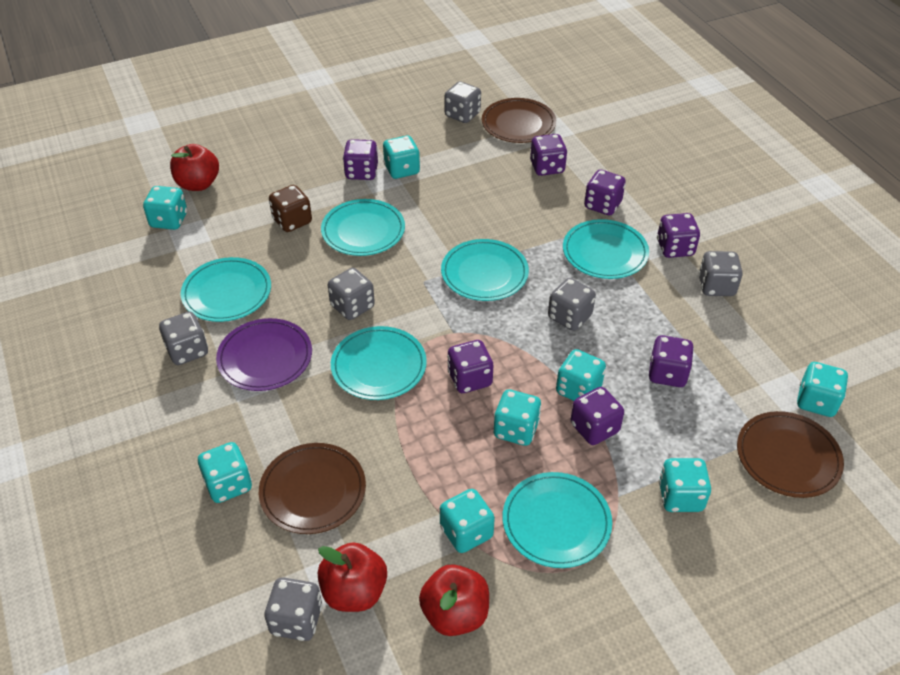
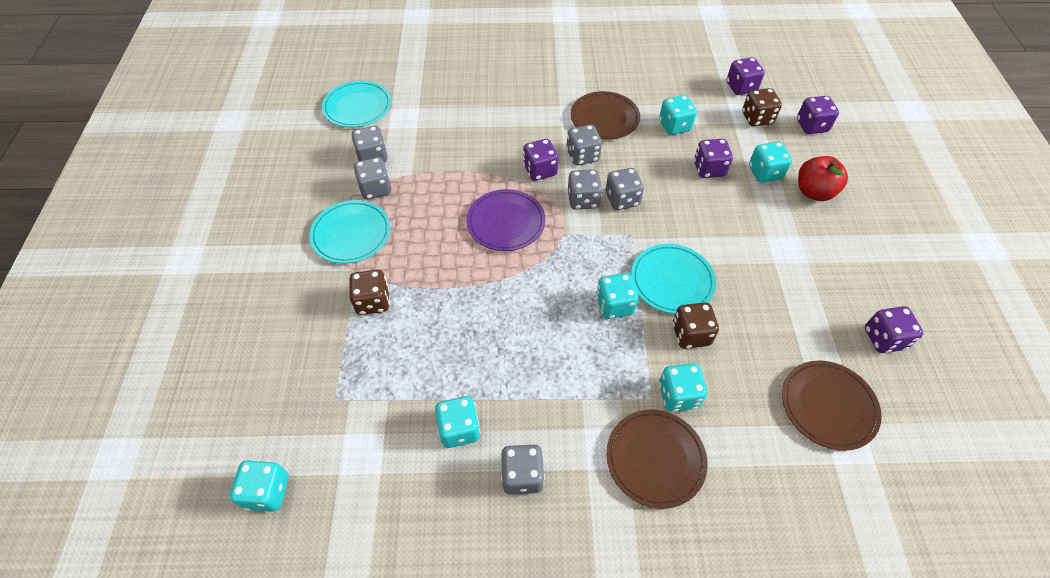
brown dice: [269,185,312,232] = 1 -> [349,270,390,315] [672,302,719,349] [742,88,782,126] = 3
purple dice: [343,139,378,180] [447,340,493,393] [530,134,567,176] [571,387,624,445] [584,170,626,215] [649,335,694,387] [657,213,700,258] = 7 -> [523,139,559,181] [694,139,733,178] [727,57,765,95] [797,96,839,134] [865,306,923,353] = 5
red apple: [170,144,219,191] [318,542,387,612] [419,564,489,636] = 3 -> [798,156,848,201] = 1
turquoise dice: [143,186,187,230] [198,442,252,503] [383,136,420,179] [440,489,495,553] [494,389,542,446] [556,349,606,401] [659,458,711,512] [797,362,848,417] = 8 -> [230,460,289,512] [435,396,481,448] [596,273,639,319] [659,95,697,135] [659,363,707,412] [749,142,792,183] = 6
turquoise plate: [181,257,271,322] [321,199,405,256] [331,326,427,400] [441,239,529,301] [503,472,612,568] [563,219,649,279] = 6 -> [309,200,391,264] [322,81,391,128] [631,244,716,314] = 3

